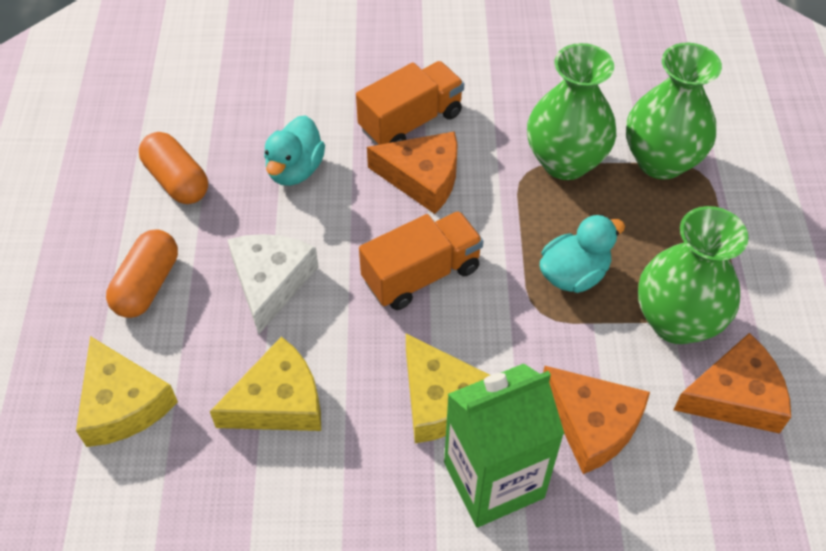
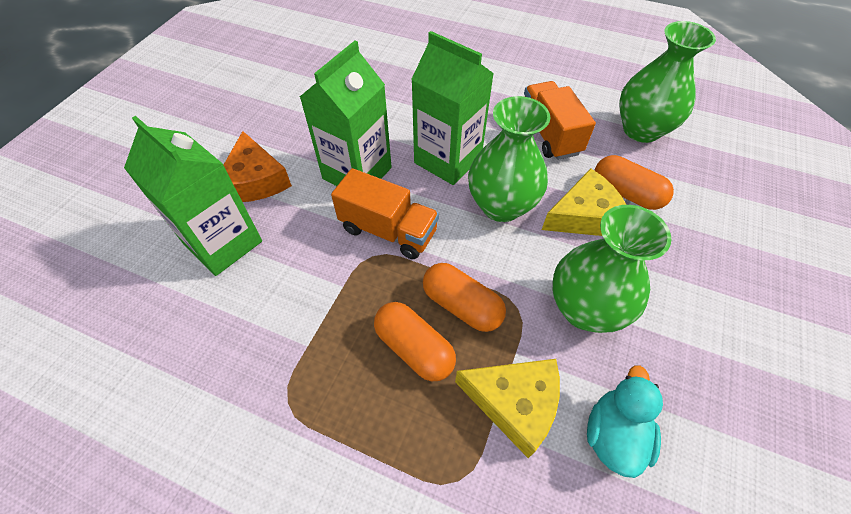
green carton: [444,363,564,527] = 1 -> [124,116,262,276] [300,41,392,186] [411,31,494,185] = 3
orange capsule: [106,229,178,318] [139,132,208,204] = 2 -> [374,302,456,381] [423,263,506,332] [594,155,674,210] = 3
orange cheese: [367,131,458,214] [543,366,650,474] [673,333,791,434] = 3 -> [224,131,292,202] = 1
turquoise duck: [264,115,325,186] [540,215,625,293] = 2 -> [587,365,663,478] = 1
white cheese: [227,234,319,334] = 1 -> none = 0
yellow cheese: [76,336,178,447] [210,336,321,431] [406,333,490,443] = 3 -> [455,359,560,458] [542,169,626,236] = 2

